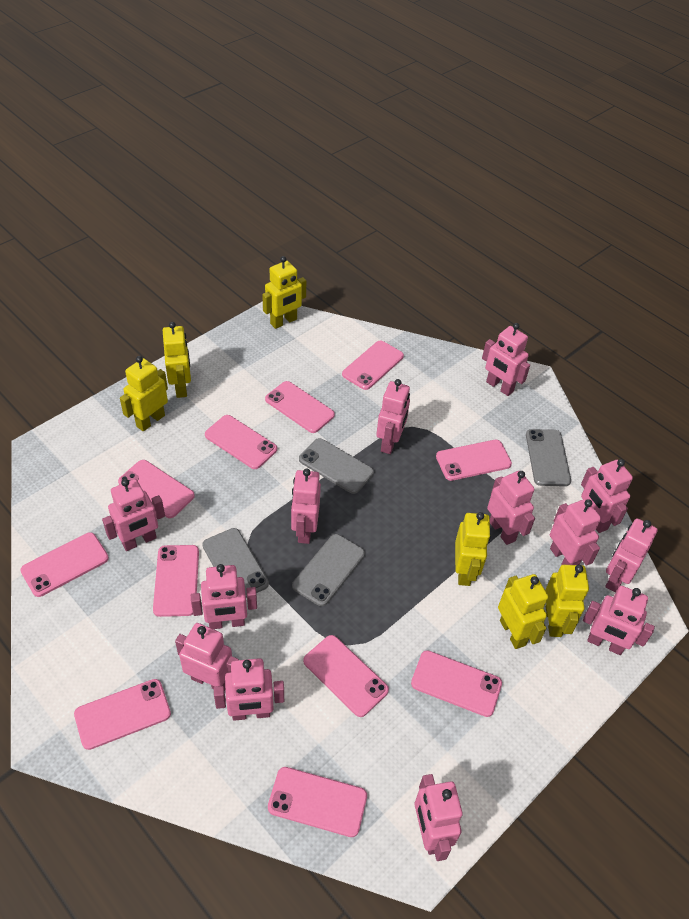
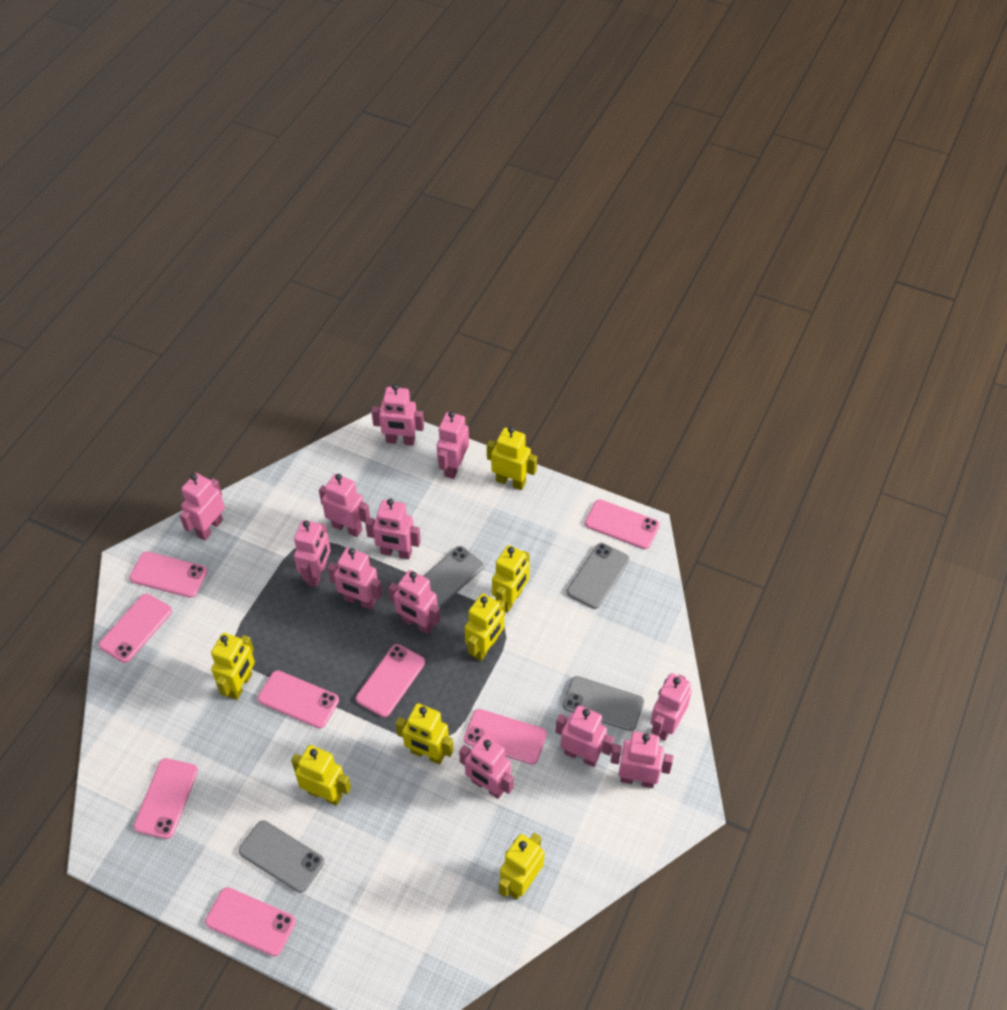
pink phone: [20,532,109,597] [74,679,171,750] [118,460,195,518] [153,545,199,617] [205,415,277,469] [265,381,335,433] [268,767,367,837] [303,635,389,717] [342,340,404,390] [411,650,502,717] [436,440,512,481] = 11 -> [99,594,172,663] [130,551,207,598] [134,758,198,839] [205,887,296,956] [258,670,339,729] [356,644,425,717] [464,709,547,765] [585,499,660,549] = 8
pink robot: [102,479,165,551] [175,623,239,691] [191,564,257,629] [214,658,284,721] [291,469,321,544] [376,379,410,454] [415,774,463,861] [482,323,530,396] [487,471,535,545] [550,499,601,566] [581,459,633,533] [583,586,655,655] [605,518,658,593] = 13 -> [179,473,225,541] [294,520,331,587] [319,474,370,537] [328,548,383,610] [365,499,421,559] [371,384,424,446] [389,570,440,634] [437,411,469,479] [459,735,514,799] [556,705,614,767] [610,731,673,788] [650,673,692,741] = 12
yellow robot: [120,356,168,432] [163,322,191,398] [262,256,306,329] [455,512,491,586] [498,574,548,649] [545,565,589,637] = 6 -> [211,633,255,700] [291,745,351,806] [395,703,454,765] [465,594,505,661] [487,426,537,490] [492,545,530,613] [499,833,545,900] = 7

